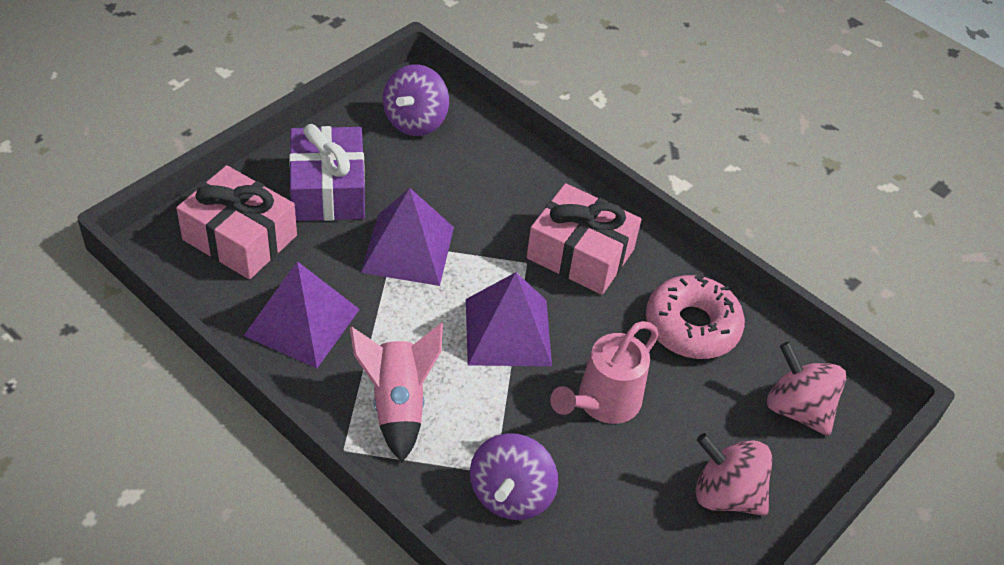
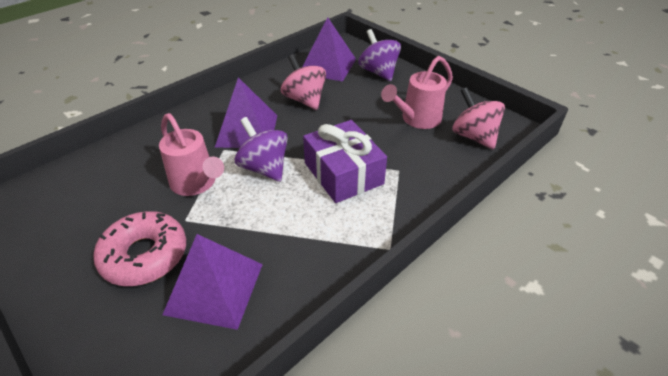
pink gift: [176,165,297,279] [527,183,641,295] = 2 -> none = 0
pink rocket: [350,323,443,462] = 1 -> none = 0
pink watering can: [550,321,659,424] = 1 -> [159,113,224,196] [381,56,453,129] = 2

